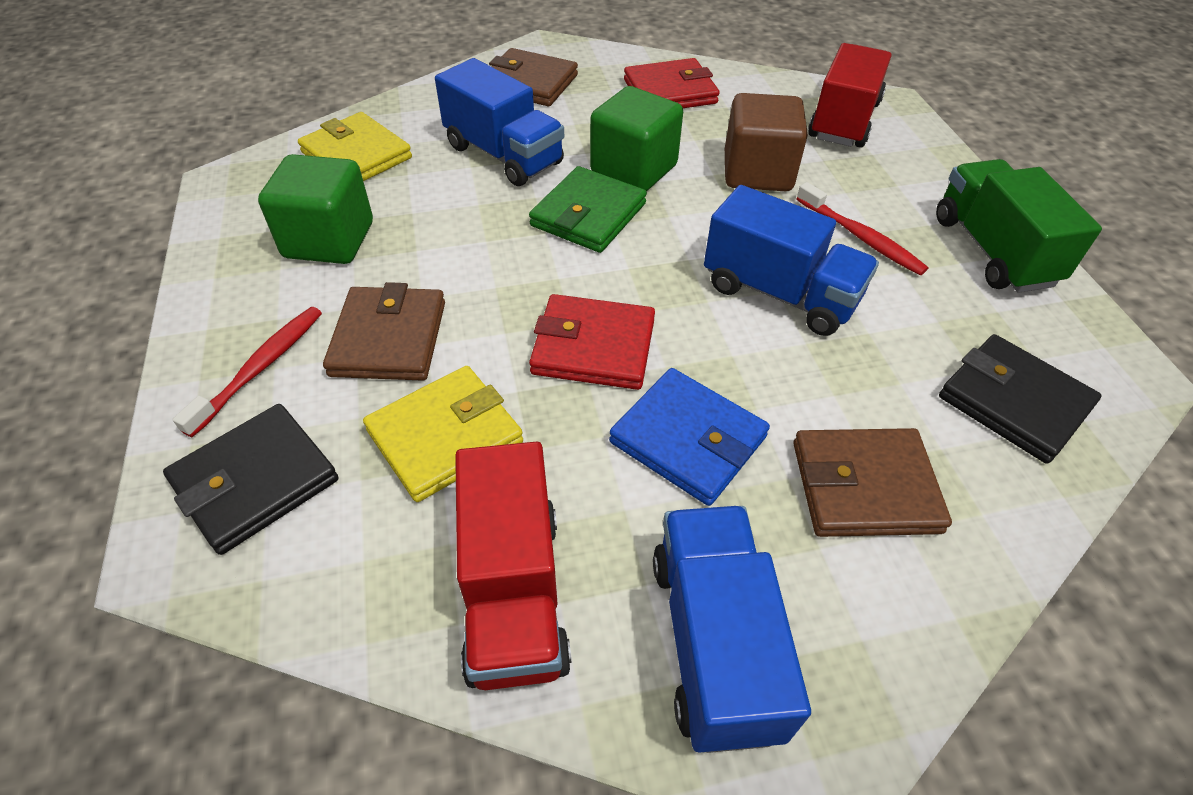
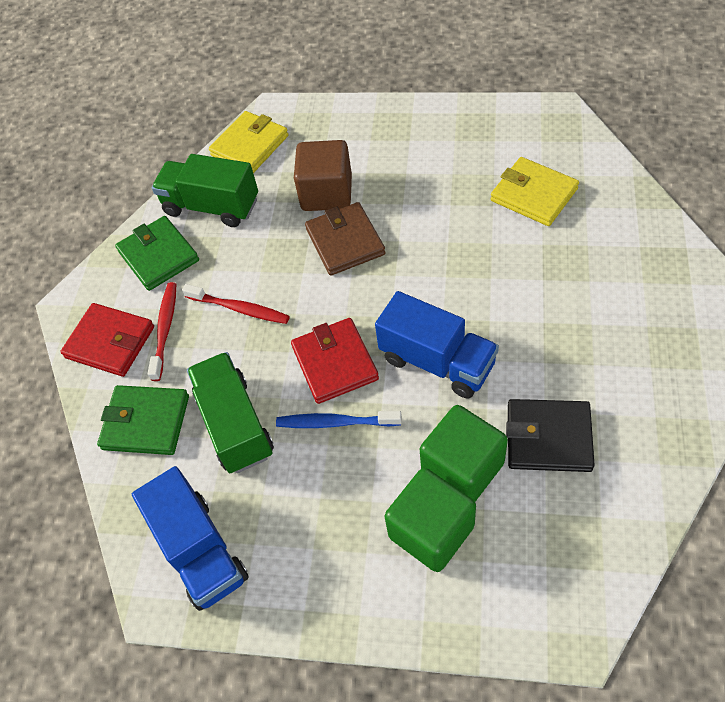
black wallet: [163,404,338,555] [939,334,1102,464] = 2 -> [506,399,595,472] = 1
blue toothbrush: none = 0 -> [276,411,402,428] = 1
blue truck: [435,58,564,186] [653,506,811,753] [704,185,879,336] = 3 -> [132,466,249,611] [375,291,499,399] = 2
blue wallet: [609,368,770,506] = 1 -> none = 0
brown wallet: [323,282,445,381] [489,48,578,106] [793,428,952,537] = 3 -> [305,202,385,276] = 1
green truck: [936,159,1102,293] = 1 -> [152,154,258,227] [187,352,274,473] = 2
green wallet: [529,166,647,253] = 1 -> [97,385,189,455] [115,216,199,291] = 2
red truck: [455,442,571,690] [808,43,891,148] = 2 -> none = 0

